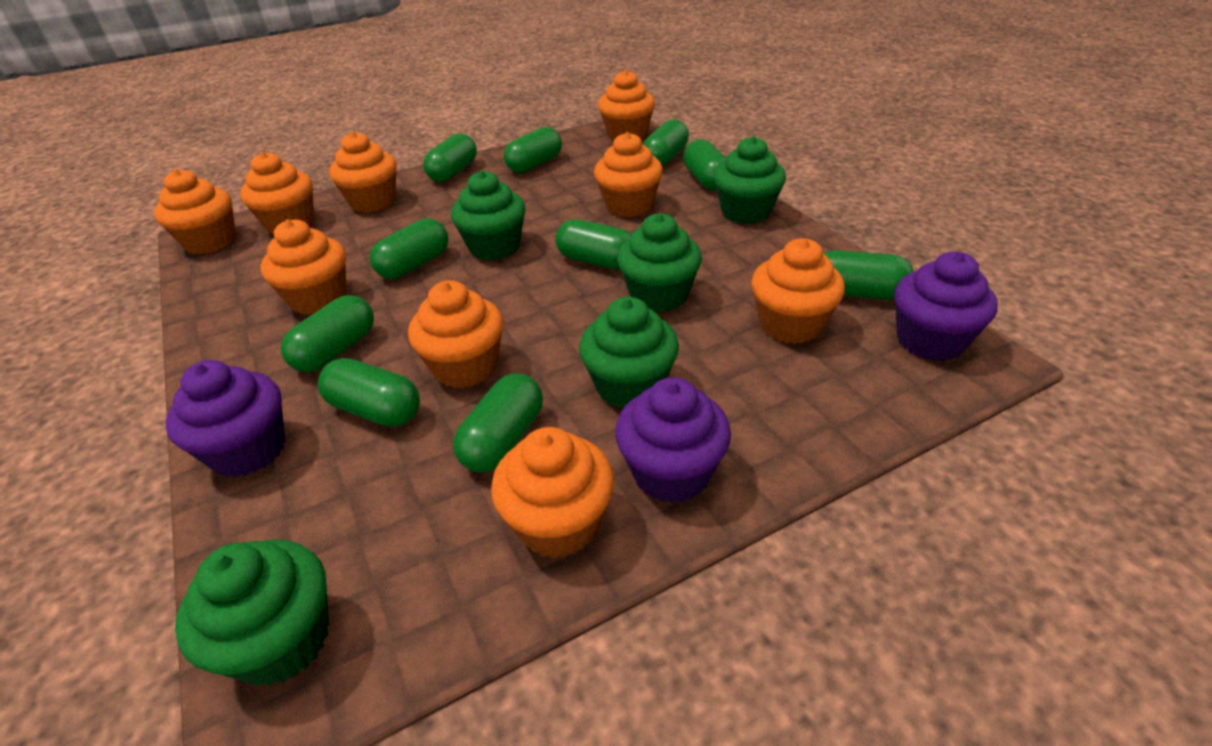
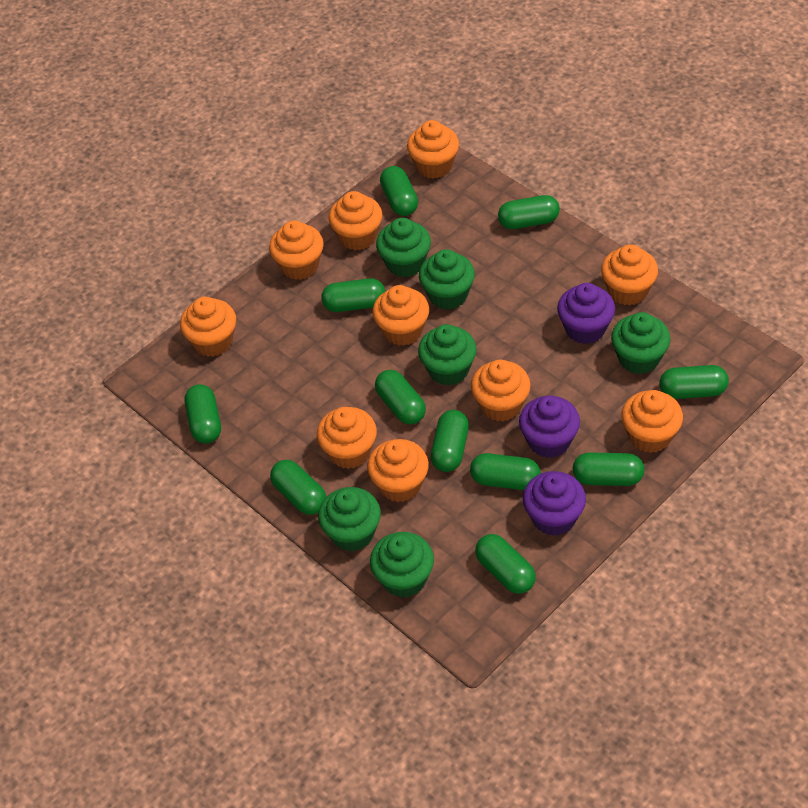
green capsule: [281,295,374,372] [318,358,420,427] [370,218,448,279] [423,133,477,182] [453,373,543,472] [504,127,562,173] [555,219,632,270] [643,119,689,166] [683,139,726,191] [823,250,914,300] = 10 -> [184,384,221,444] [270,460,326,515] [321,278,386,312] [375,370,426,425] [380,166,418,216] [431,410,469,472] [470,453,541,490] [475,534,536,594] [498,195,560,229] [573,452,644,486] [660,365,729,399] = 11
green cupcake: [175,539,329,686] [451,171,525,260] [579,297,679,409] [617,213,702,313] [713,136,786,224] = 5 -> [318,487,381,551] [370,532,434,598] [376,218,431,277] [418,324,477,386] [419,249,475,310] [611,312,671,374] = 6
orange cupcake: [154,169,236,254] [240,152,314,235] [260,219,346,315] [329,132,397,213] [408,280,503,388] [491,427,614,558] [594,132,663,217] [598,70,655,140] [751,238,845,344] = 9 -> [180,297,236,357] [269,221,324,280] [317,407,377,469] [328,191,382,250] [367,439,429,502] [372,285,429,346] [407,120,459,178] [471,360,531,422] [601,244,658,306] [621,390,683,453] = 10

